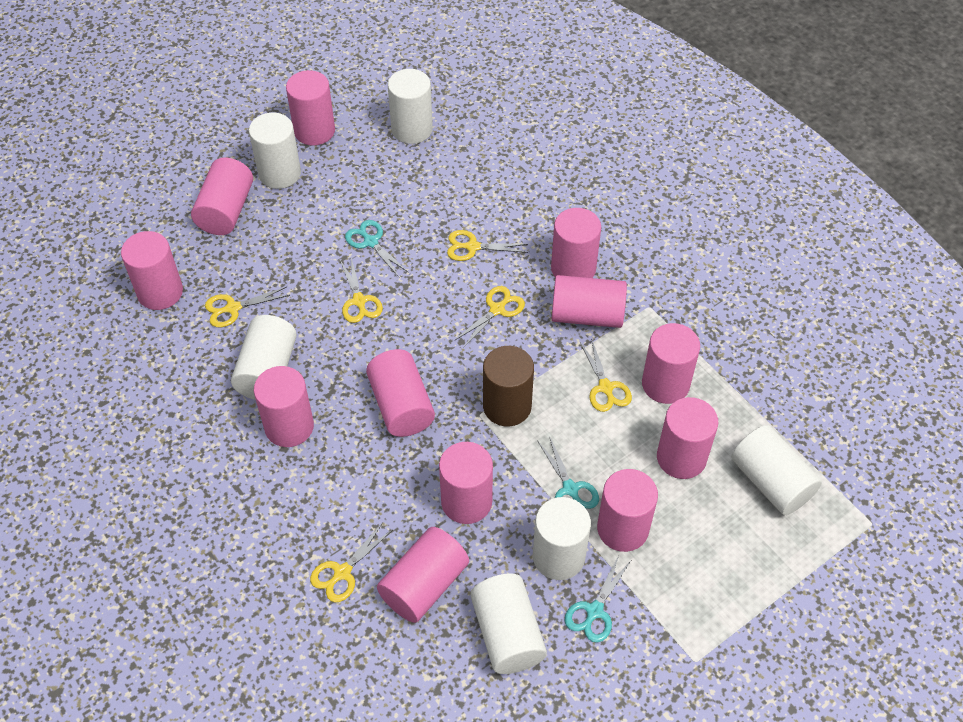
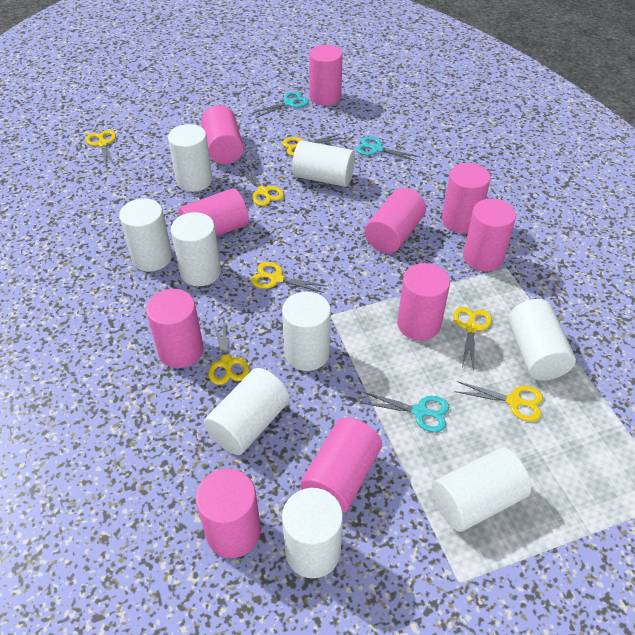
brown cylinder: [483,346,534,426] = 1 -> none = 0
pink cylinder: [121,231,183,310] [191,158,253,235] [254,366,314,447] [286,70,335,146] [366,349,435,437] [377,527,469,623] [439,442,493,524] [551,208,601,278] [552,275,627,328] [597,469,658,552] [642,323,700,404] [657,397,718,479] = 12 -> [146,289,204,368] [178,188,249,237] [196,469,261,558] [201,105,244,164] [300,417,382,513] [309,45,343,106] [365,188,426,253] [397,263,450,341] [442,163,491,233] [463,199,516,272] = 10
white cylinder: [231,315,297,400] [249,113,301,189] [388,69,433,144] [471,573,547,674] [533,497,591,580] [731,425,822,515] = 6 -> [119,198,172,272] [168,124,212,192] [171,212,221,286] [204,368,290,455] [282,291,331,371] [282,488,343,578] [292,140,355,187] [432,448,531,532] [508,299,576,381] = 9
yellow scissors: [205,287,290,327] [310,523,391,602] [340,258,383,323] [447,230,528,261] [454,286,525,347] [580,338,632,412] = 6 -> [86,130,116,166] [209,321,249,385] [238,166,284,206] [251,262,327,293] [282,134,343,156] [453,307,492,371] [454,381,543,422] = 7

